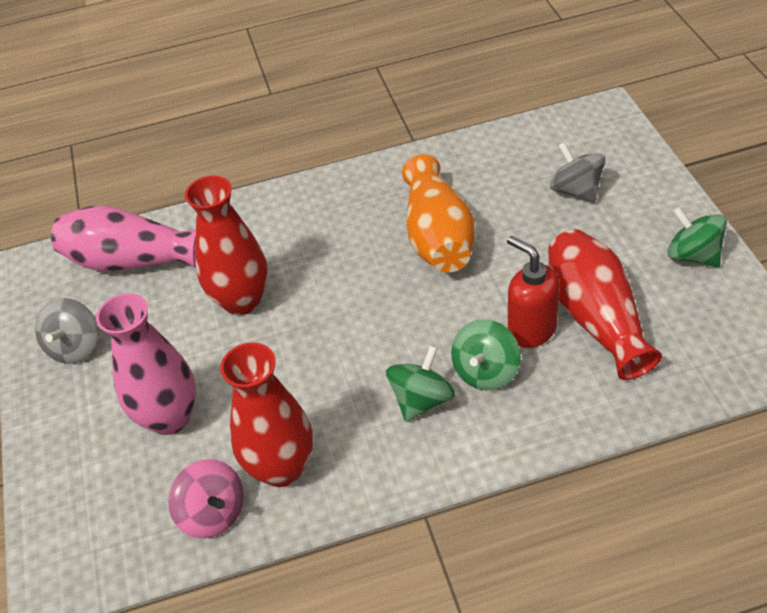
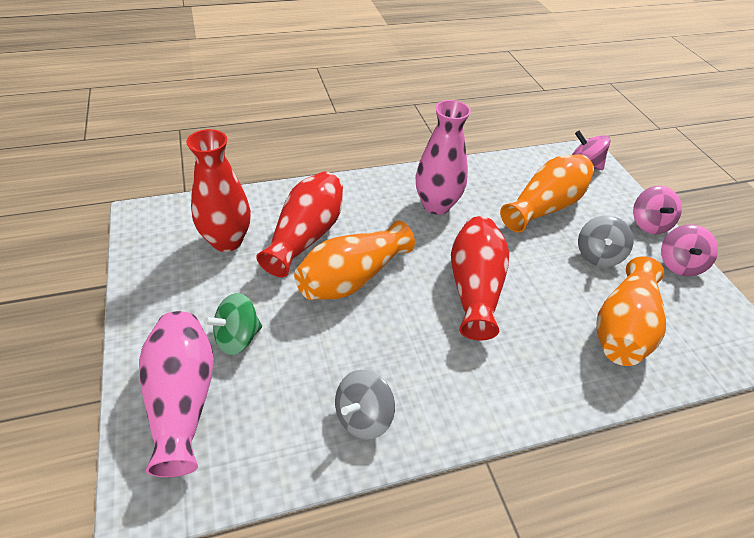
green spinning top: [386,345,455,422] [451,319,521,390] [667,207,727,267] = 3 -> [204,293,262,355] = 1
orange vase: [402,154,476,273] = 1 -> [294,220,415,300] [500,154,594,233] [596,256,666,366] = 3
pink spinning top: [168,459,244,538] = 1 -> [572,131,611,170] [633,185,682,234] [661,224,718,276] = 3
red soap dispenser: [507,236,560,348] = 1 -> none = 0

